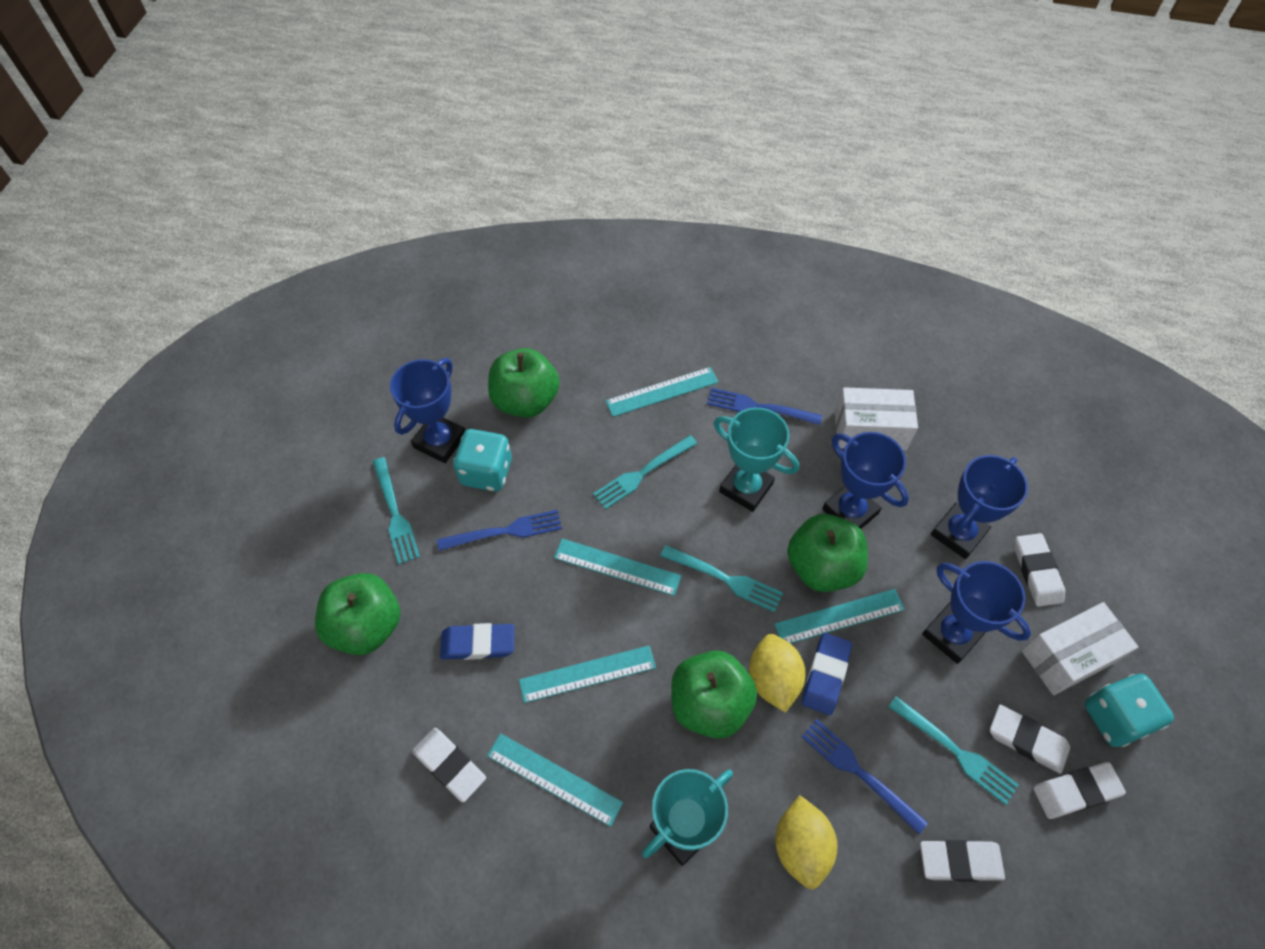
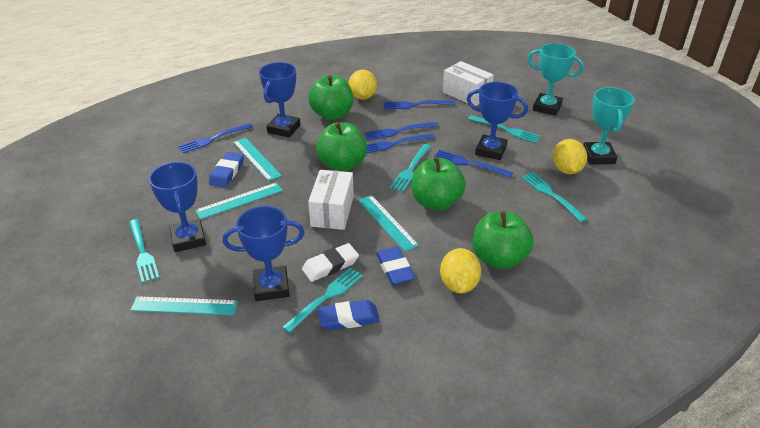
blue eraser: [440,623,514,660] [802,633,852,715] = 2 -> [209,152,244,187] [317,300,380,330] [376,247,415,285] = 3
blue fork: [437,510,562,551] [707,388,822,425] [801,719,928,834] = 3 -> [178,123,253,153] [364,122,439,140] [367,133,435,153] [383,100,455,109] [434,150,513,178] = 5
turquoise dice: [453,429,512,491] [1085,674,1174,747] = 2 -> none = 0
turquoise fork: [373,457,420,564] [593,435,698,509] [660,545,783,612] [888,696,1019,805] = 4 -> [129,219,160,283] [282,268,363,333] [390,144,431,192] [468,115,541,143] [521,172,587,222] = 5
turquoise ruler: [487,733,623,827] [519,646,656,703] [554,538,681,596] [606,367,719,417] [774,589,905,644] = 5 -> [130,296,238,315] [195,182,283,219] [233,138,282,181] [358,195,419,252] = 4
white eraser: [412,728,486,802] [920,840,1005,882] [990,705,1070,774] [1015,533,1065,607] [1033,762,1126,819] = 5 -> [302,243,359,282] = 1
yellow lemon: [749,634,806,713] [775,795,838,890] = 2 -> [349,70,377,100] [440,248,481,294] [553,139,587,174] = 3

